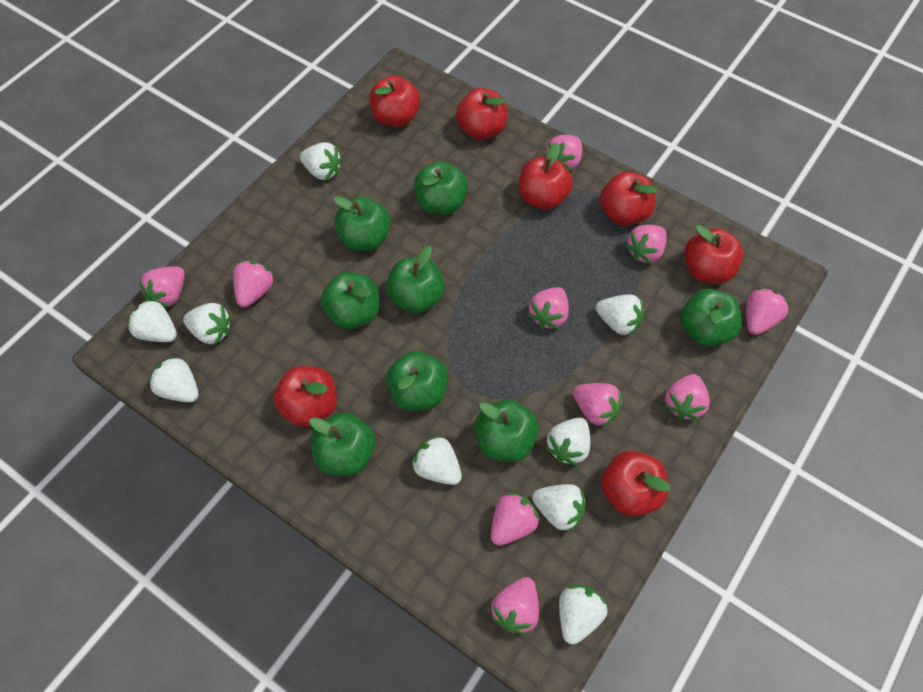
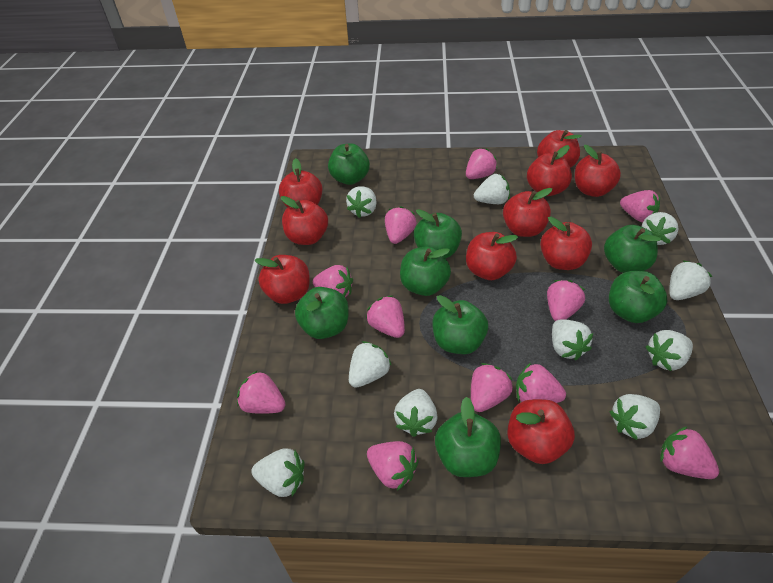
pink strawberry: [139,266,185,307] [233,261,274,307] [490,577,539,635] [491,492,540,546] [528,287,569,329] [546,135,582,171] [573,383,622,428] [625,225,667,264] [665,374,710,420] [746,287,789,335] = 10 -> [237,371,285,414] [313,265,353,297] [366,295,405,338] [367,441,419,491] [385,206,416,244] [466,148,497,179] [471,363,513,412] [516,363,566,403] [547,280,585,321] [620,190,660,222] [660,426,719,479] = 11
red apple: [273,366,337,427] [369,75,420,127] [456,88,507,140] [519,143,573,210] [600,172,657,226] [601,450,670,517] [684,225,744,284] = 7 -> [254,255,310,304] [279,158,323,207] [281,196,328,245] [466,232,518,280] [503,188,552,237] [507,399,575,464] [527,145,572,196] [537,130,582,168] [540,217,592,270] [575,145,621,197] = 10
white strawberry: [127,298,177,342] [148,356,199,402] [183,303,231,345] [300,142,342,180] [411,435,462,485] [532,484,586,532] [545,417,590,466] [559,585,607,645] [596,294,644,336] = 9 -> [251,448,304,497] [346,186,377,218] [349,341,392,388] [394,389,437,437] [474,174,510,204] [552,319,593,360] [609,394,660,440] [642,212,679,245] [646,330,693,371] [669,260,712,300] = 10

